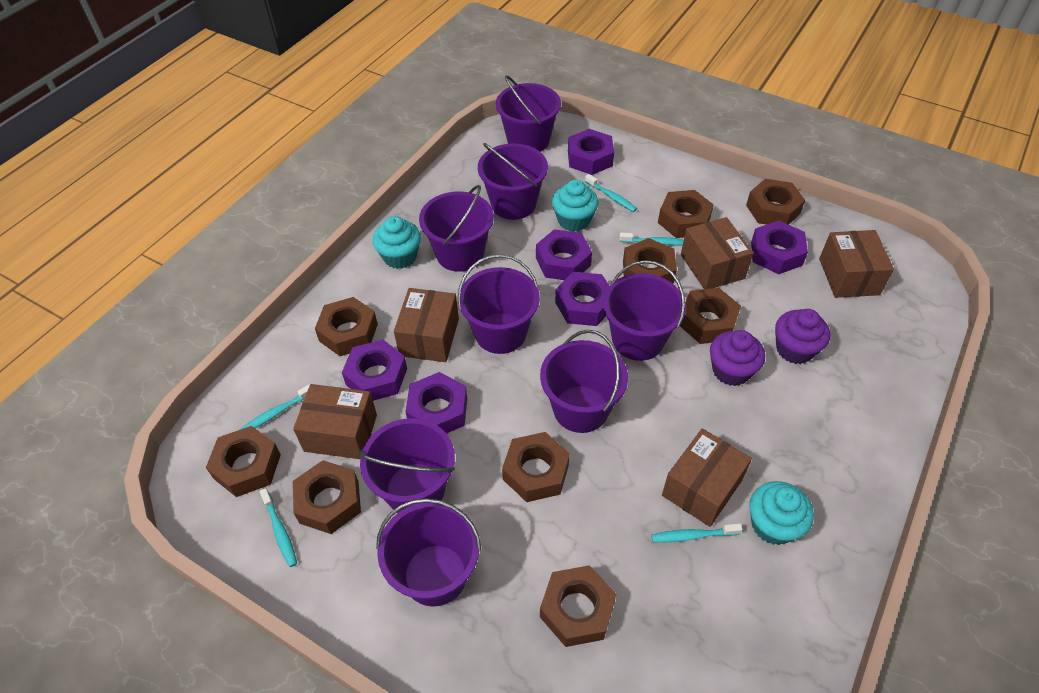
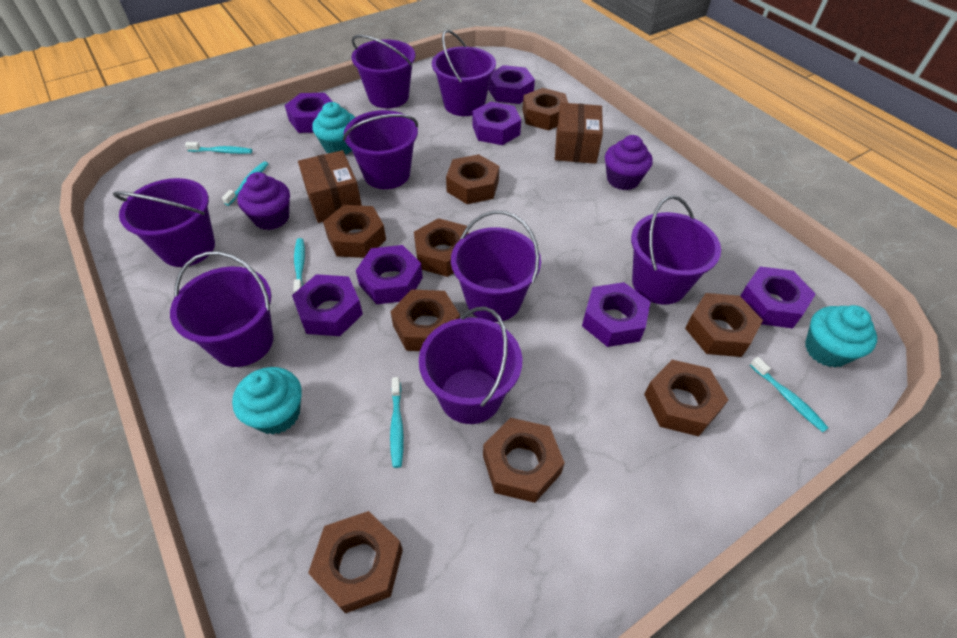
brown box: [293,384,377,459] [394,288,459,362] [662,428,752,527] [681,217,753,289] [819,230,894,298] = 5 -> [298,150,362,223] [555,103,603,164] = 2
purple nut: [342,340,407,401] [405,372,467,434] [536,229,592,280] [555,272,609,326] [568,129,614,175] [751,221,808,274] = 6 -> [285,93,333,133] [292,274,363,336] [356,245,423,304] [472,102,521,145] [488,65,535,104] [582,282,651,347] [740,266,816,329] = 7

